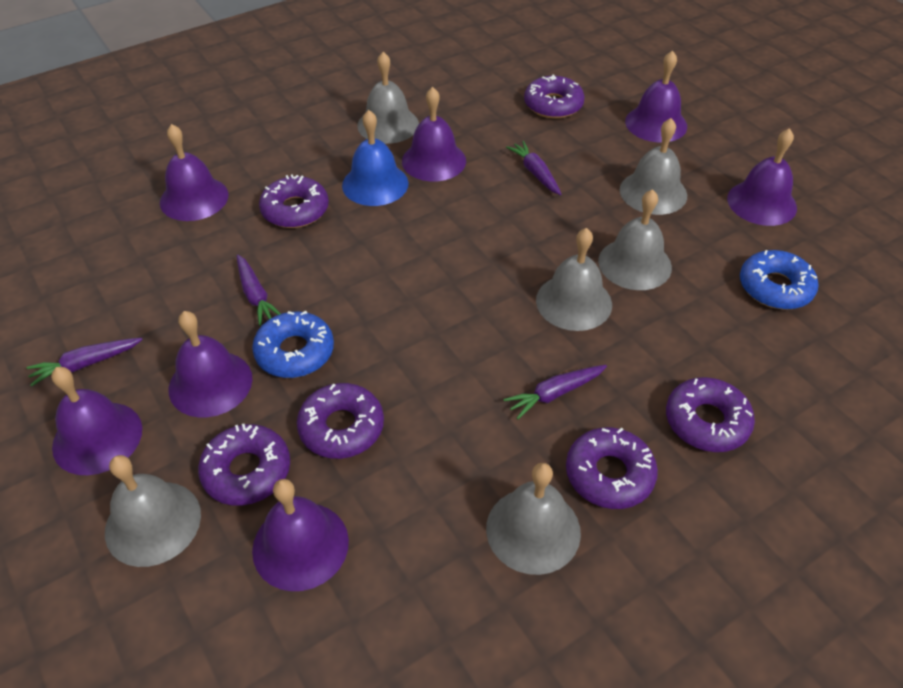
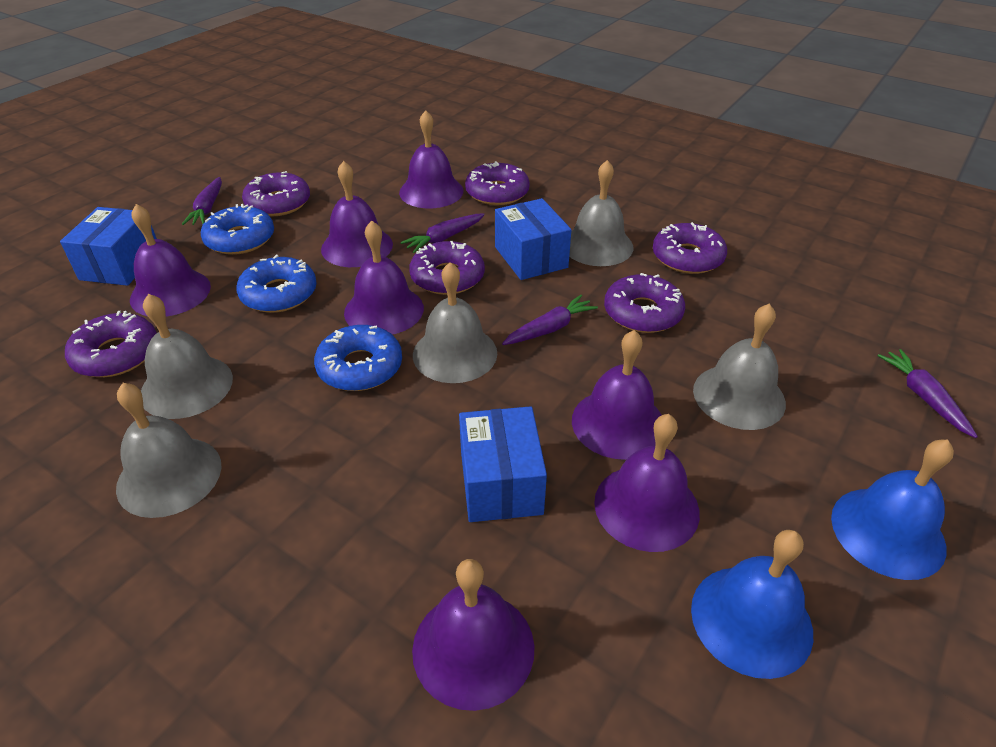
blue bell: [342,110,409,206] = 1 -> [691,530,813,679] [831,439,954,580] = 2
blue box: none = 0 -> [60,207,157,286] [459,406,547,522] [495,198,571,280] = 3
blue donut: [252,310,334,378] [740,250,819,310] = 2 -> [201,204,274,255] [236,255,317,313] [314,325,402,391] = 3
grey bell: [105,455,201,567] [357,52,419,144] [486,463,581,575] [536,228,612,331] [598,189,672,290] [620,118,687,215] = 6 -> [116,383,221,518] [141,294,233,419] [413,262,497,383] [569,160,633,266] [693,304,786,430] = 5

